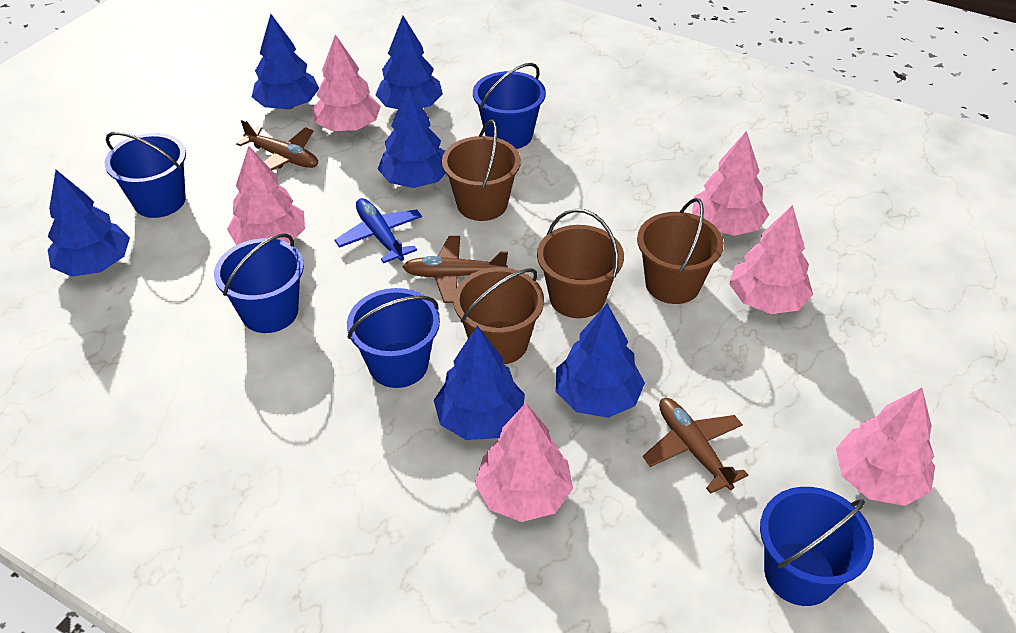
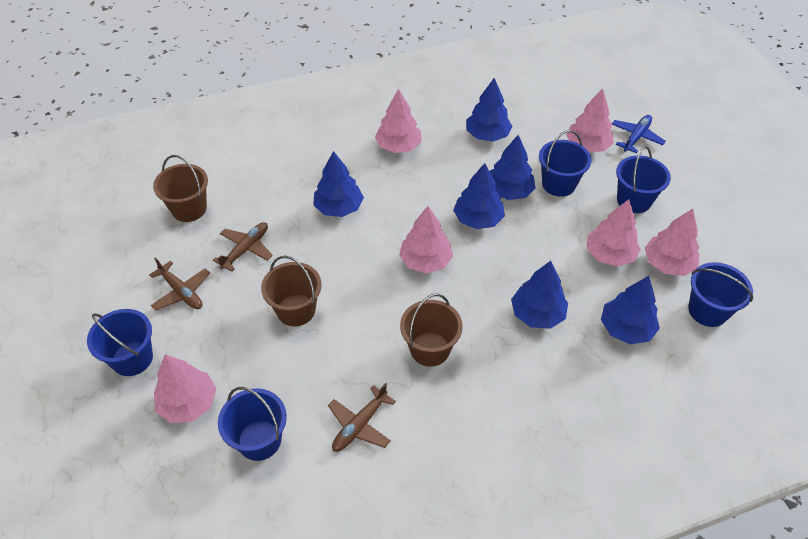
brown bucket: [442,120,521,221] [453,267,544,365] [537,209,624,318] [637,198,724,304] = 4 -> [153,155,208,222] [261,256,322,326] [400,294,463,367] = 3

